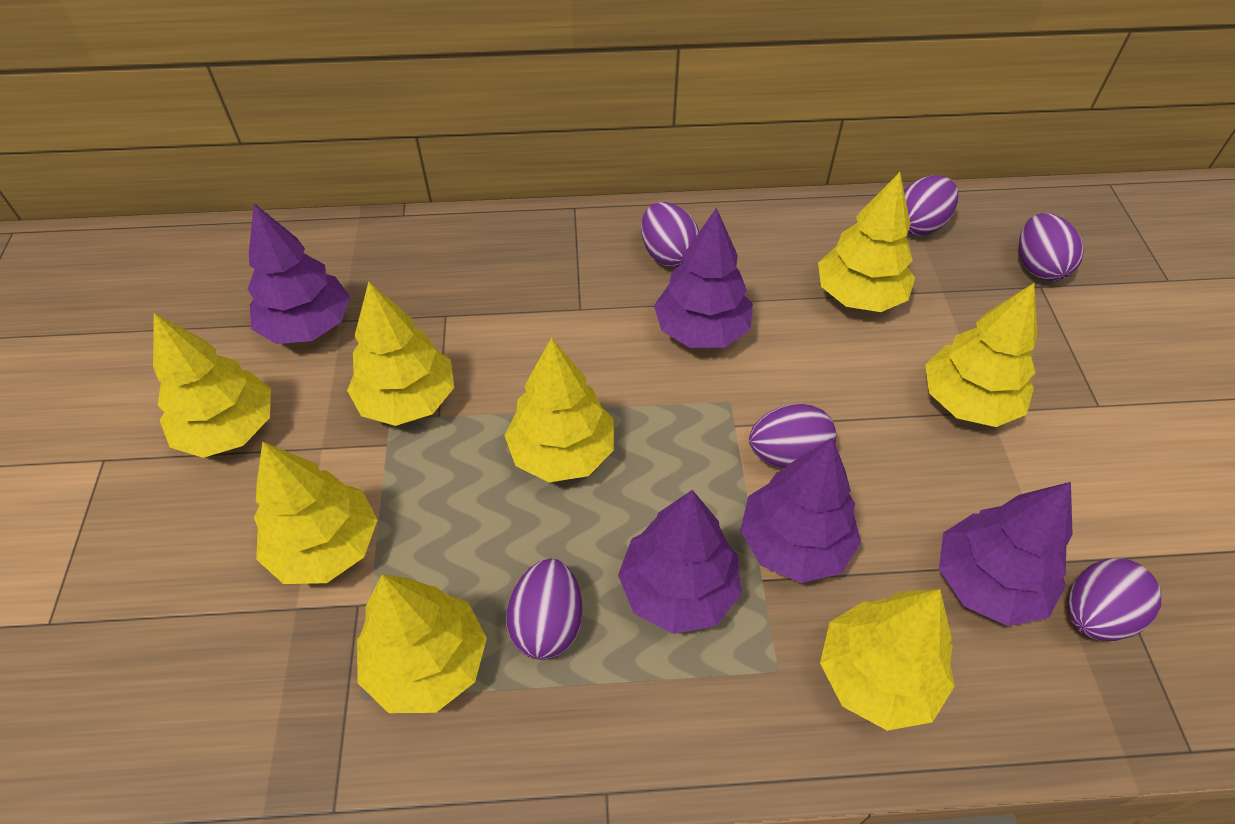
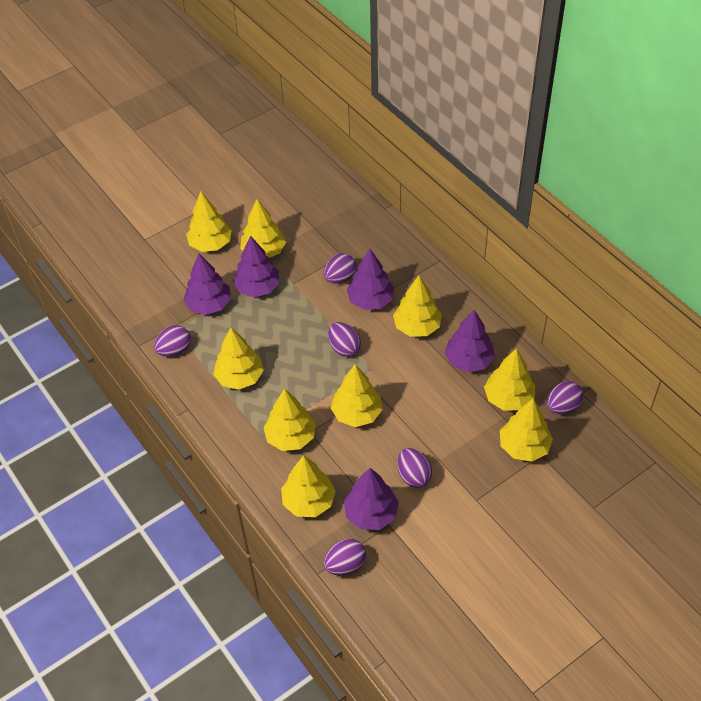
yellow tree: [153,313,271,458] [254,442,377,584] [347,281,454,426] [357,574,487,713] [504,338,614,482] [818,172,915,312] [820,589,955,731] [925,283,1038,427] = 8 -> [186,192,232,252] [213,327,264,390] [240,199,286,258] [263,388,316,451] [281,455,336,517] [331,364,383,427] [393,276,442,337] [484,348,535,411] [500,399,553,462] = 9

